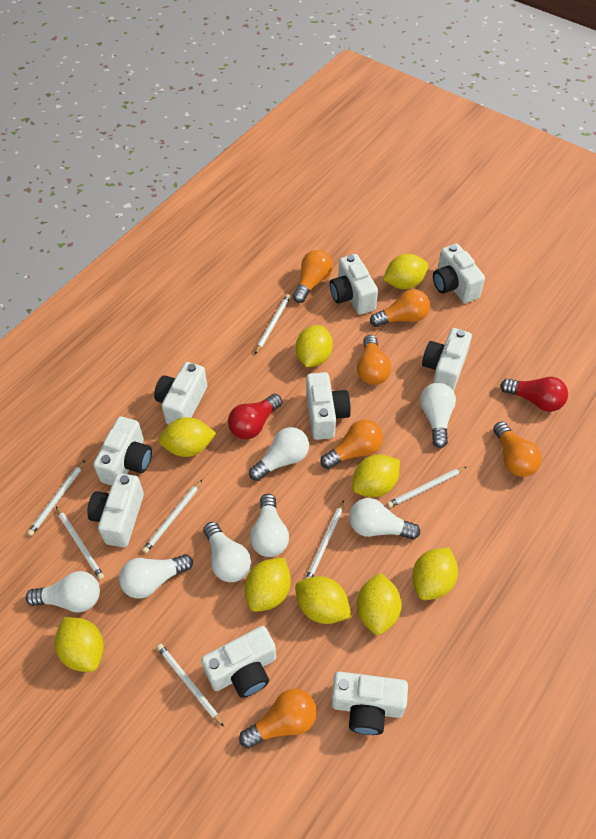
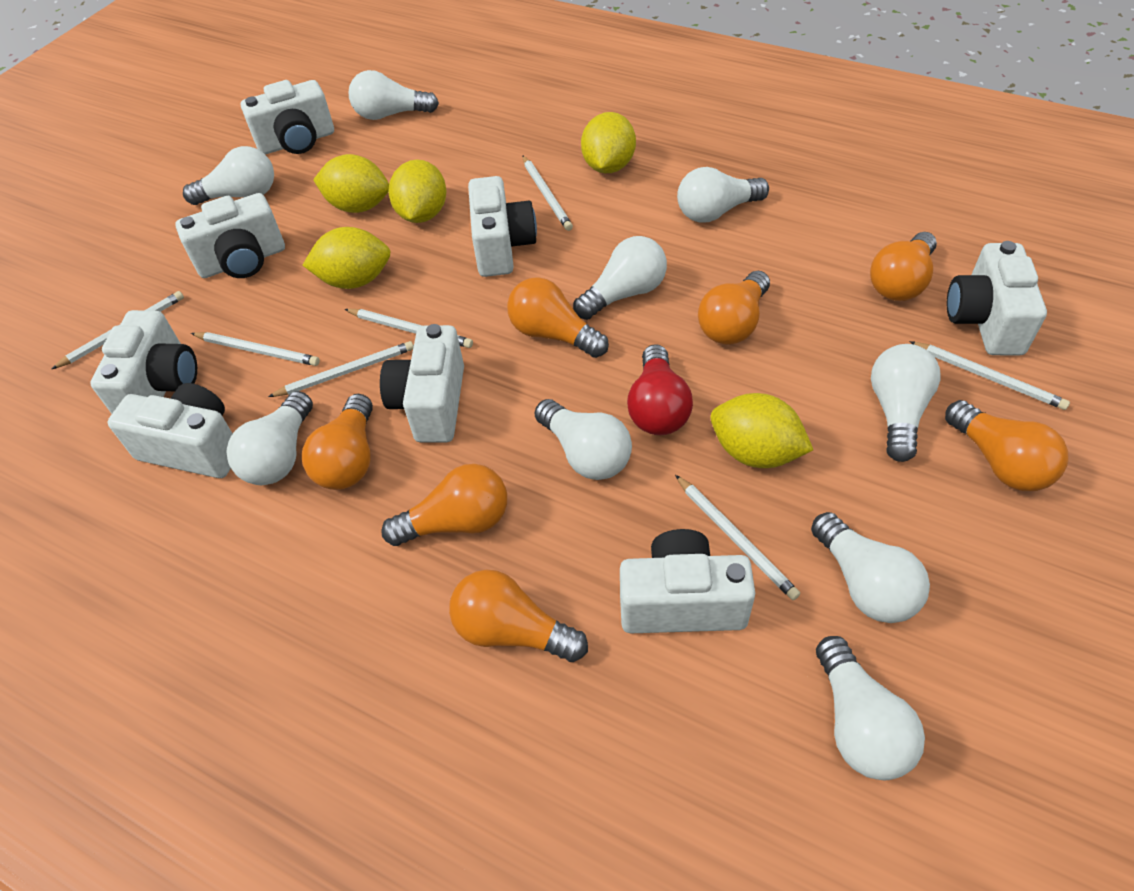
orange light bulb: [239,688,317,749] [293,250,333,303] [320,420,383,469] [357,335,391,385] [370,289,430,327] [493,422,542,477] = 6 -> [302,394,373,490] [381,464,507,546] [449,570,588,662] [507,277,609,358] [698,271,770,345] [870,232,937,301] [945,400,1068,491] = 7
red light bulb: [228,394,282,439] [500,377,568,412] = 2 -> [627,344,693,435] = 1
white camera: [87,473,144,547] [93,416,152,486] [154,362,208,425] [201,626,276,698] [306,372,351,440] [330,254,378,315] [331,672,408,735] [422,328,472,391] [433,244,485,303] = 9 -> [90,310,197,414] [107,383,233,478] [175,193,285,278] [241,80,334,154] [380,324,464,442] [468,176,537,277] [620,529,755,633] [947,241,1047,356] = 8
white light bulb: [26,571,100,613] [119,554,193,599] [203,522,251,582] [249,427,309,481] [250,494,289,557] [349,498,420,540] [420,383,456,448] = 7 -> [183,146,274,205] [226,391,313,485] [348,70,439,120] [535,399,632,480] [573,236,667,320] [677,167,769,223] [811,512,930,623] [816,636,925,780] [871,344,941,462] = 9
yellow lemon: [55,617,104,672] [159,417,216,457] [245,558,291,612] [295,576,352,624] [296,325,333,367] [352,454,400,497] [357,573,402,635] [383,254,428,289] [412,548,458,600] = 9 -> [302,227,391,289] [313,154,389,213] [388,160,447,223] [581,112,636,173] [711,393,813,468] = 5

